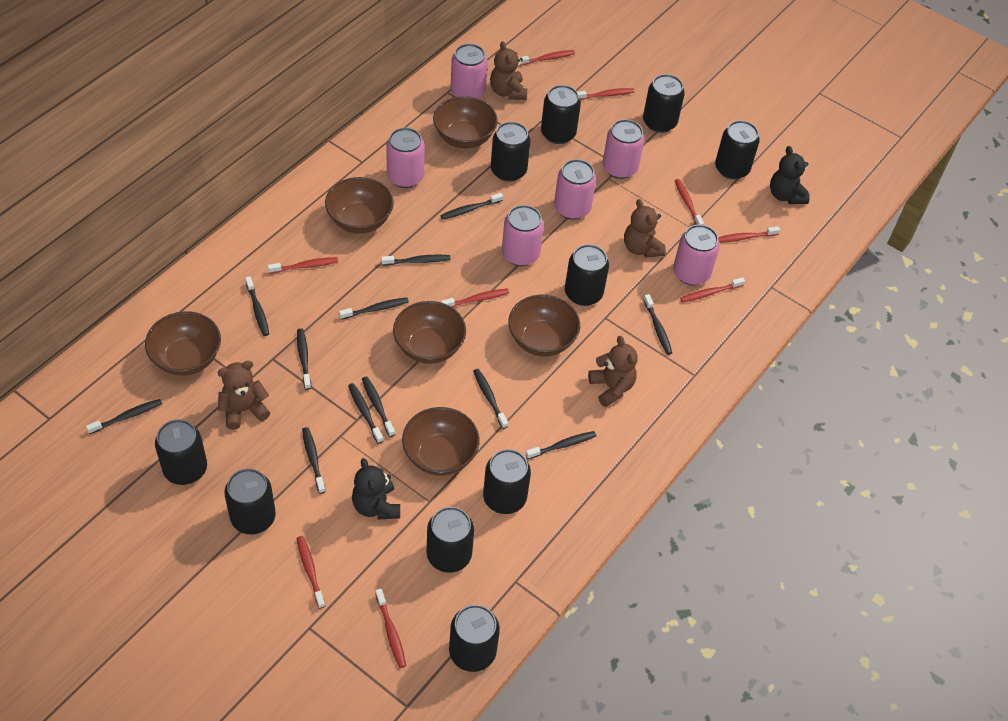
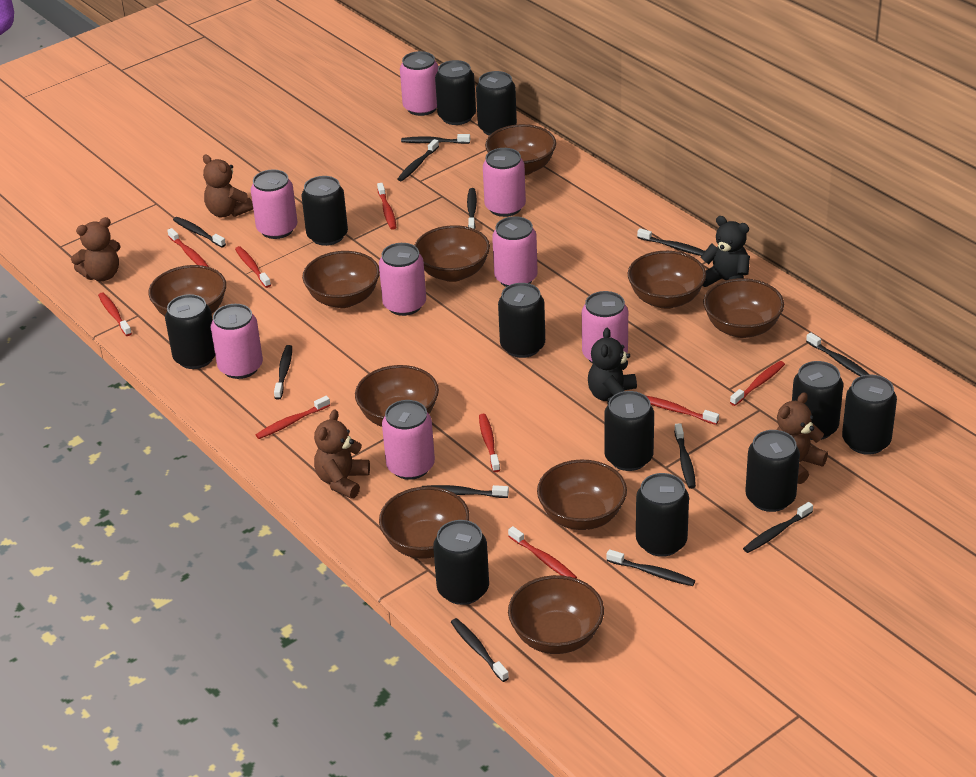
black can: [155,419,207,485] [224,468,276,534] [427,507,474,573] [449,605,500,672] [483,449,531,514] [491,122,530,182] [541,85,581,144] [565,244,609,306] [643,74,685,133] [715,120,760,180] = 10 -> [165,294,215,369] [302,176,348,246] [433,520,489,605] [435,60,476,125] [476,71,517,136] [498,283,545,358] [604,391,654,471] [636,473,689,557] [745,430,800,512] [792,361,843,440] [842,375,897,455] = 11
brown bowl: [145,311,221,376] [325,177,394,234] [393,301,466,364] [402,407,479,476] [433,96,498,148] [508,294,580,357] = 6 -> [148,265,226,316] [302,251,380,308] [355,365,439,427] [379,486,470,559] [414,225,490,282] [485,124,556,175] [508,575,604,654] [537,460,627,530] [628,251,706,309] [703,278,784,338] = 10
pink can: [386,128,425,188] [451,44,488,99] [502,205,544,266] [554,159,596,220] [602,119,645,179] [673,224,720,285] = 6 -> [211,304,263,379] [251,169,297,239] [379,243,426,316] [382,400,435,480] [400,51,438,116] [483,148,526,217] [492,216,538,287] [582,291,628,364] = 8

